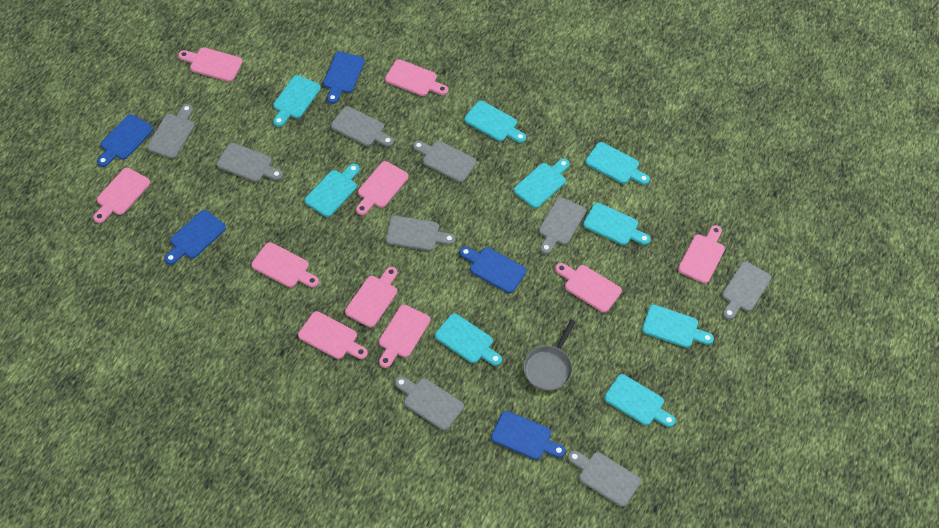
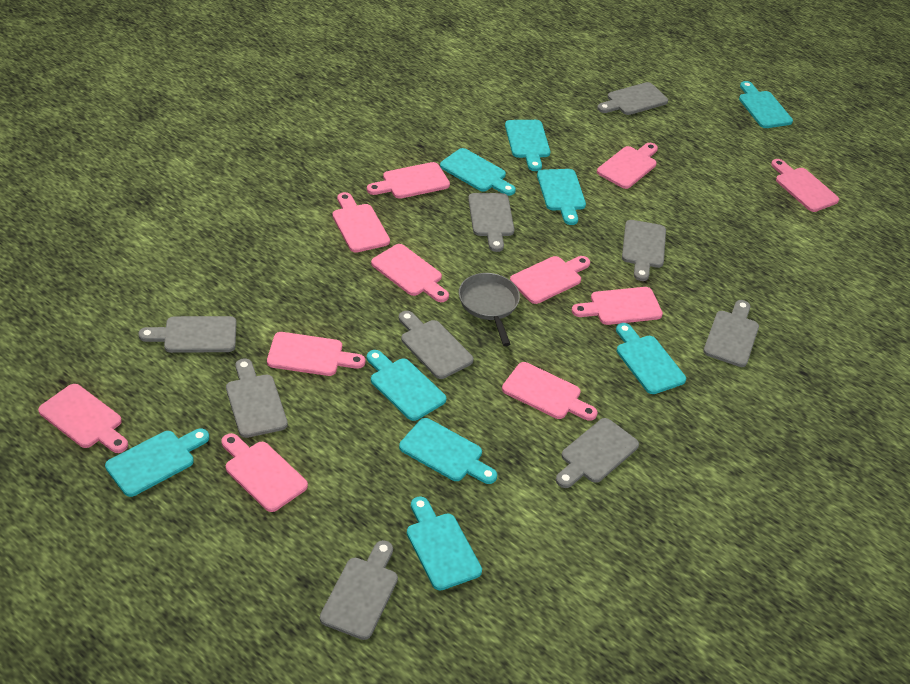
blue cutting board: [97,114,153,167] [164,210,226,265] [323,52,365,104] [460,247,526,293] [491,411,566,460] = 5 -> none = 0
pink cutting board: [93,168,150,223] [178,47,242,82] [251,242,319,288] [298,311,368,359] [345,267,397,327] [356,161,409,215] [379,305,430,368] [385,59,448,96] [555,263,622,313] [678,225,725,284] = 10 -> [38,384,128,453] [222,433,308,512] [267,332,365,376] [332,192,390,253] [367,162,450,199] [371,244,449,302] [502,362,598,421] [510,256,590,304] [572,287,663,325] [597,143,658,189] [771,159,839,212] = 11

